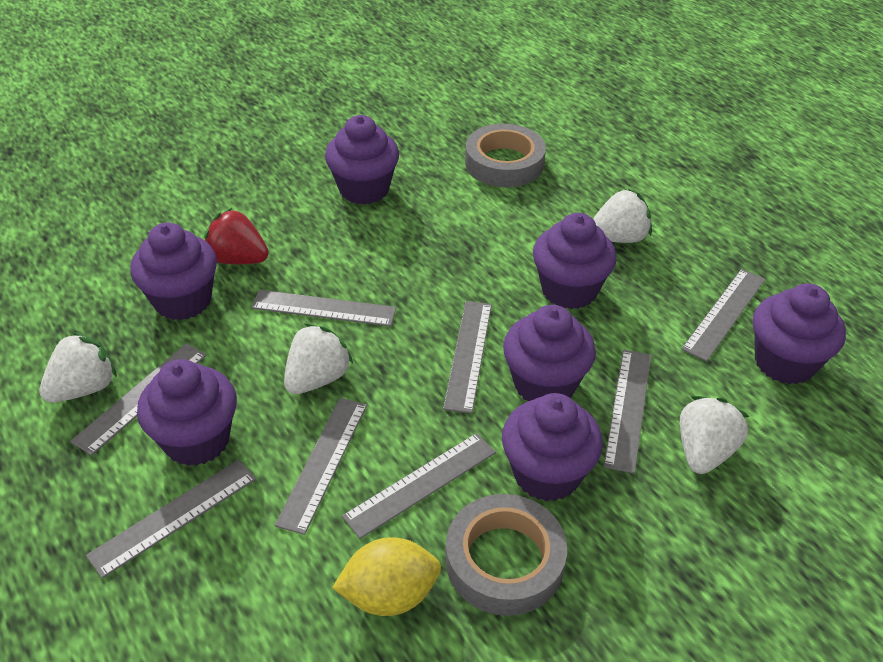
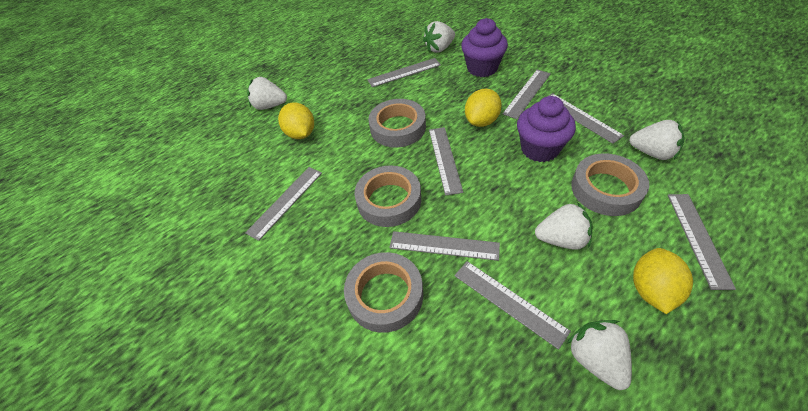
grey tape: [446,494,567,616] [465,124,546,187] = 2 -> [344,252,423,333] [354,166,421,227] [368,99,426,148] [571,153,649,216] = 4
purple cupcake: [130,222,217,320] [137,359,237,466] [325,115,399,205] [502,393,603,502] [503,305,596,401] [533,213,617,309] [753,283,846,384] = 7 -> [461,18,508,77] [517,96,576,162] = 2
red strawberry: [204,208,269,264] = 1 -> none = 0
white strawberry: [39,332,117,403] [284,324,353,394] [593,189,652,243] [680,396,750,474] = 4 -> [247,77,287,110] [423,21,455,53] [535,202,592,250] [567,320,632,390] [629,120,685,160] = 5
yellow lemon: [332,537,441,616] = 1 -> [278,102,314,139] [465,88,502,127] [633,248,693,314] = 3

